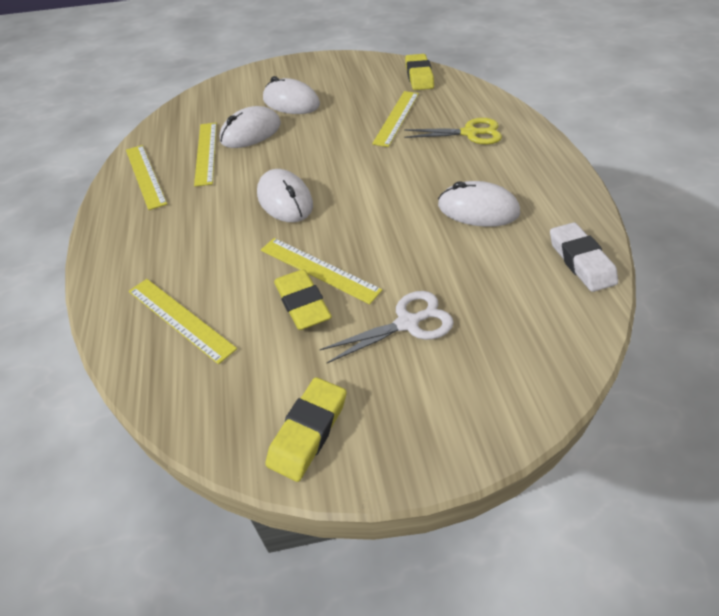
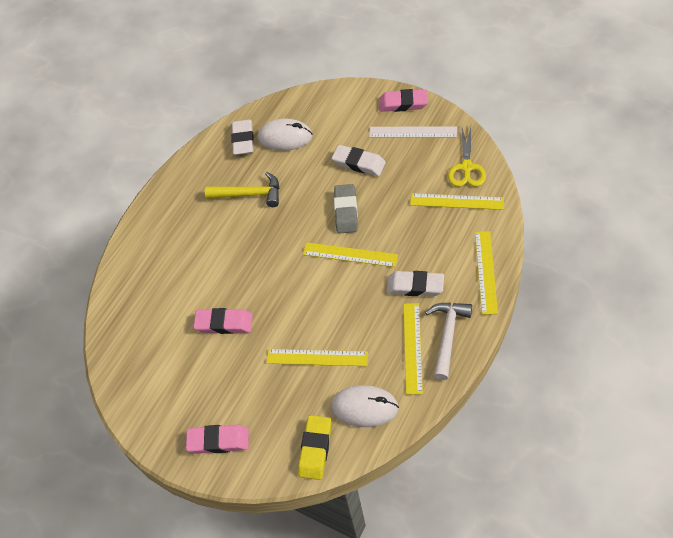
grey eraser: none = 0 -> [334,184,358,234] = 1
pink eraser: none = 0 -> [186,425,249,454] [193,308,253,334] [379,89,428,112] = 3
white eraser: [550,222,618,292] = 1 -> [231,120,254,155] [332,145,386,176] [387,271,444,296] = 3
white hammer: none = 0 -> [425,303,472,380] = 1
white mouse: [220,106,281,148] [257,169,313,222] [263,76,320,114] [438,181,520,227] = 4 -> [258,118,313,151] [331,385,399,427] = 2
white ruler: none = 0 -> [369,127,457,138] = 1
white scissors: [320,291,454,363] = 1 -> none = 0
yellow eraser: [266,377,347,482] [274,269,332,330] [405,54,434,90] = 3 -> [298,415,331,480] = 1
yellow hammer: none = 0 -> [205,172,279,207] = 1

